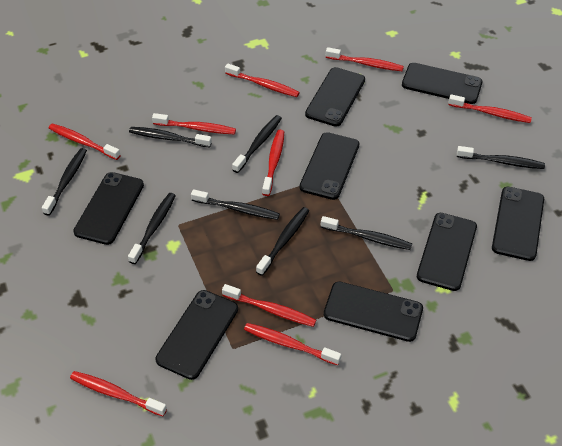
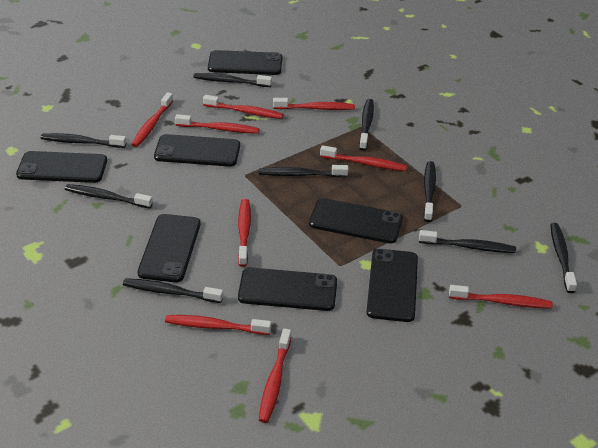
black phone: [73,172,144,245] [155,290,238,380] [299,132,359,200] [305,67,365,127] [324,281,423,342] [402,63,483,104] [417,213,477,291] [492,187,544,261] = 8 -> [16,151,107,183] [138,214,201,282] [154,134,240,167] [208,50,282,75] [238,267,337,311] [309,198,403,244] [367,249,418,322] = 7
black toothbrush: [42,148,87,216] [128,193,176,264] [129,127,212,148] [191,189,280,220] [232,115,282,173] [256,207,309,276] [321,216,412,250] [457,146,545,169] = 8 -> [41,133,126,148] [65,184,153,208] [123,278,223,303] [193,73,272,87] [259,165,348,177] [359,99,374,151] [419,230,516,253] [424,161,436,222] [550,223,577,293] = 9

